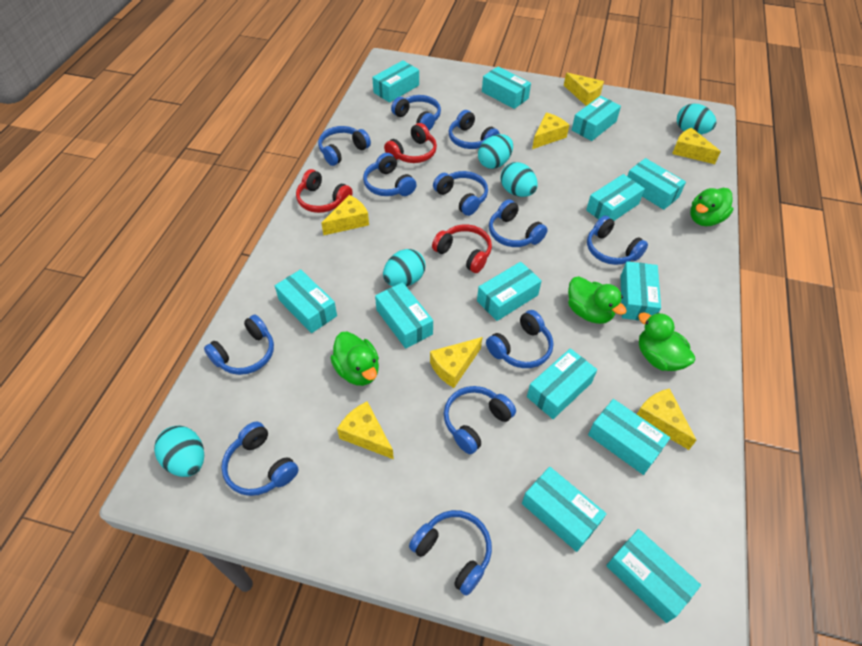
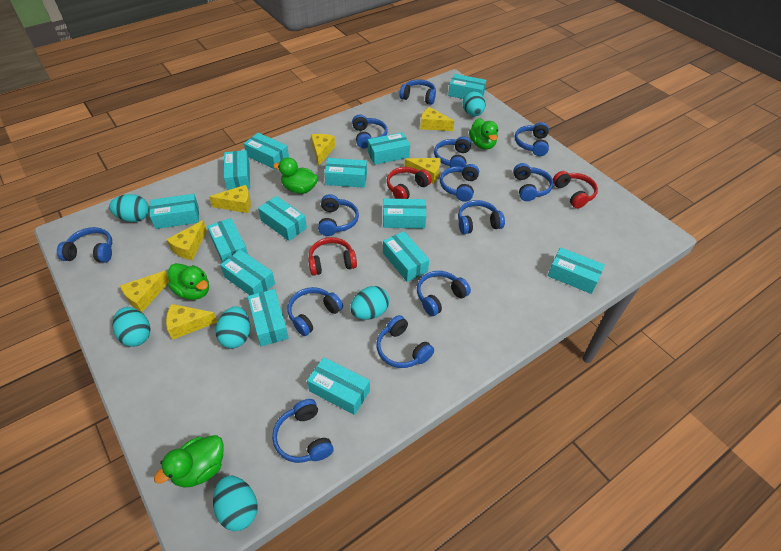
blue headphones: [204,315,274,375] [221,422,299,496] [318,126,371,166] [363,153,417,196] [391,95,441,131] [409,510,492,596] [433,171,488,216] [444,386,516,454] [448,110,500,149] [486,310,553,368] [489,199,548,247] [587,215,648,265] = 12 -> [57,227,112,263] [272,399,334,463] [288,287,343,336] [318,194,359,236] [352,114,388,148] [377,315,434,368] [400,79,436,105] [417,271,471,316] [434,136,471,167] [440,164,479,202] [458,200,505,234] [513,163,553,201] [515,122,549,156] = 13
turquoise box: [275,269,337,333] [372,60,419,103] [375,282,433,349] [477,262,542,321] [482,67,531,109] [522,467,607,552] [527,348,597,419] [572,96,621,141] [586,174,645,221] [588,399,670,475] [606,529,701,623] [620,261,661,321] [627,158,686,210] = 13 -> [150,194,199,229] [207,218,248,263] [220,250,275,295] [224,150,250,190] [244,133,289,170] [248,289,289,346] [258,196,307,241] [307,357,370,415] [324,158,367,188] [368,132,410,165] [383,198,426,229] [383,231,429,282] [448,74,486,99] [548,247,605,294] = 14
turquoise egg: [154,425,204,477] [383,249,425,286] [478,134,513,169] [501,162,538,197] [677,103,716,135] = 5 -> [109,194,149,222] [113,307,150,347] [213,476,258,531] [216,306,250,348] [350,286,389,320] [462,91,486,116] = 6

